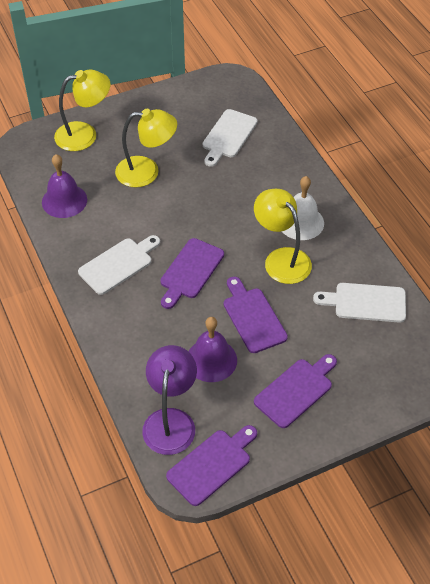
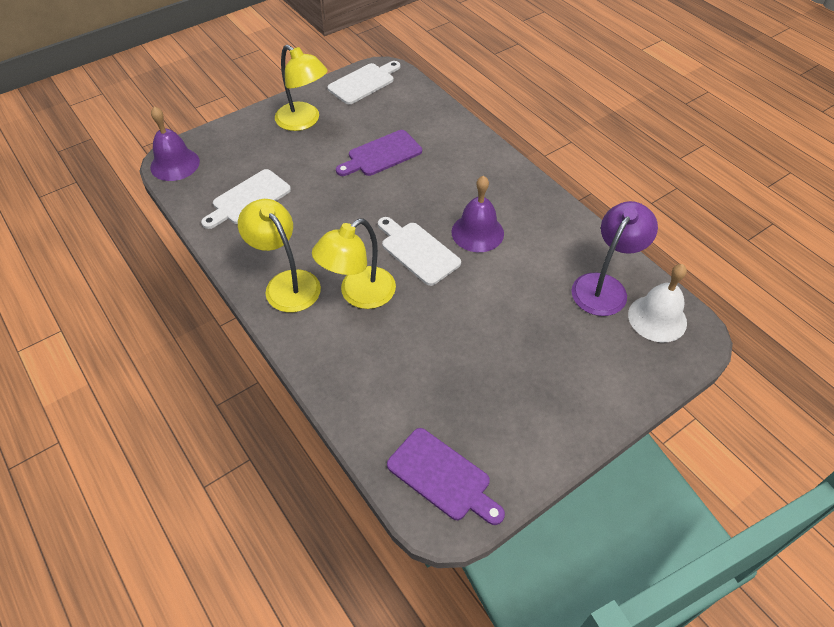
purple cutting board: [160,238,224,309] [166,425,257,506] [224,277,288,353] [254,354,337,428] = 4 -> [336,130,422,176] [387,428,505,525] = 2

